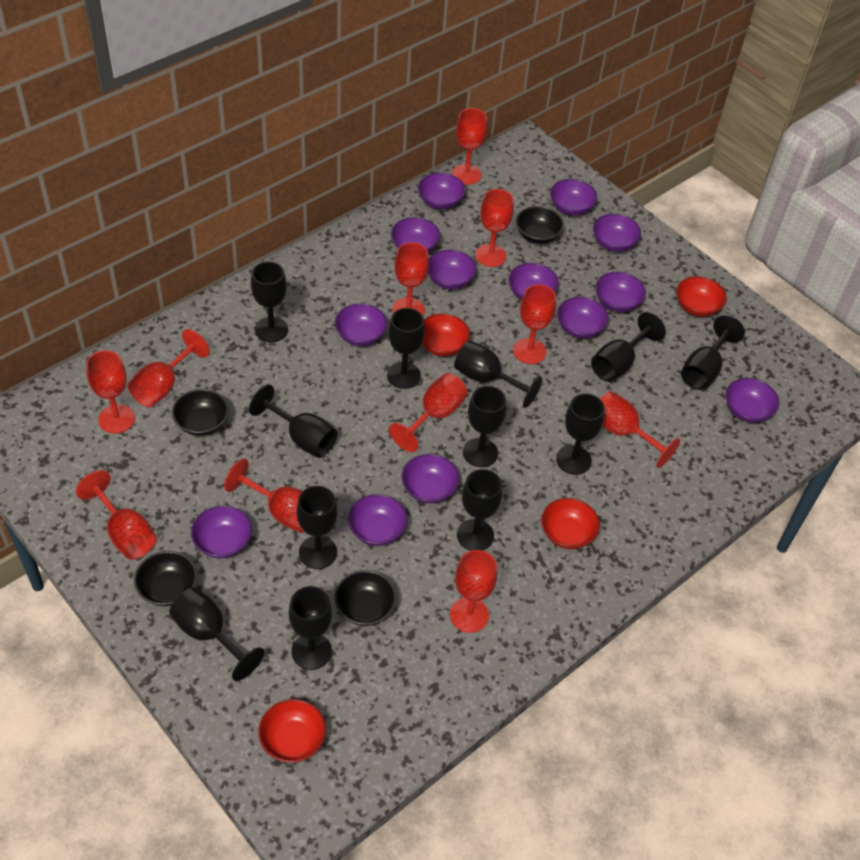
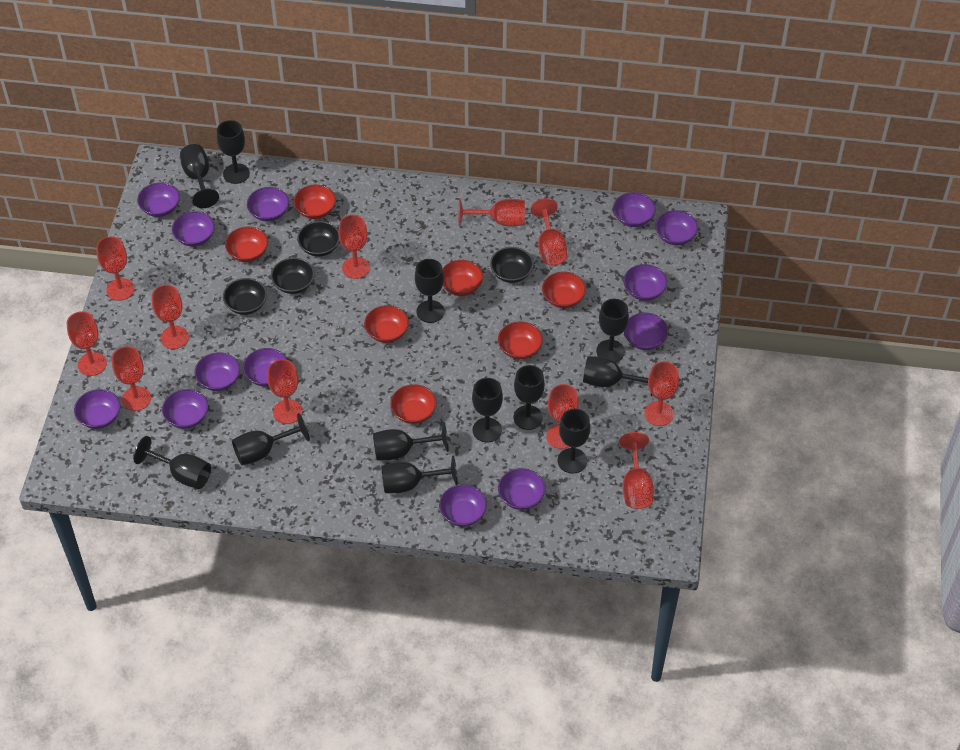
red bowl: [259,699,326,763] [422,313,470,356] [541,498,600,549] [676,276,727,317] = 4 -> [225,227,268,262] [294,185,336,219] [364,305,409,343] [390,384,436,424] [442,260,483,296] [498,322,543,359] [542,272,586,308] = 7

